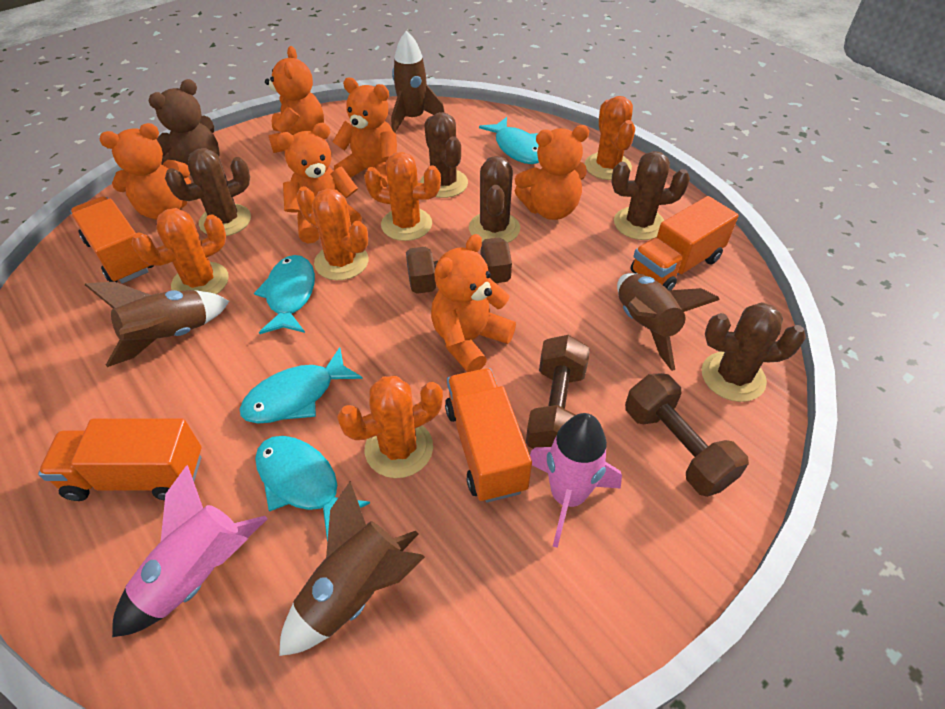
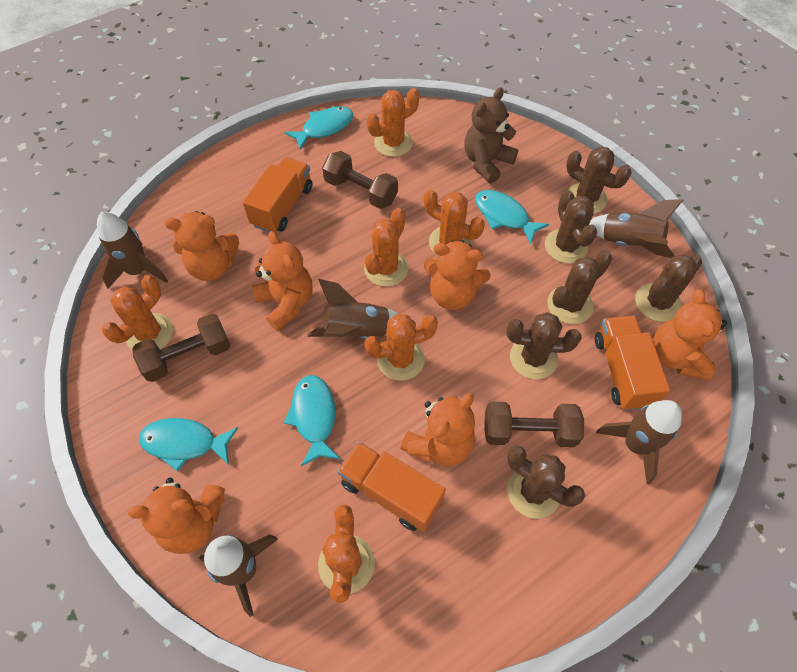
brown cactus: [165,148,251,236] [420,112,468,198] [469,156,520,243] [611,151,690,240] [702,302,806,402] = 5 -> [507,312,582,379] [507,445,585,519] [545,190,597,264] [547,250,612,324] [566,146,632,214] [635,254,702,322] = 6
brown rocket: [85,282,229,367] [279,481,425,656] [391,30,445,133] [617,273,720,371] = 4 -> [97,212,168,289] [199,534,278,617] [307,279,398,339] [589,199,683,258] [596,400,682,484] = 5
orange cactus: [131,208,229,294] [296,186,369,280] [337,376,443,478] [364,152,441,241] [585,96,635,180] = 5 -> [102,275,173,351] [318,505,375,603] [364,208,408,287] [364,314,438,381] [367,88,419,157] [424,189,485,256] = 6
orange truck: [38,419,201,501] [70,196,153,284] [445,368,532,502] [631,196,739,290] = 4 -> [243,157,313,232] [337,441,446,532] [595,316,670,411] = 3
pink rocket: [112,465,268,637] [530,413,622,548] = 2 -> none = 0

